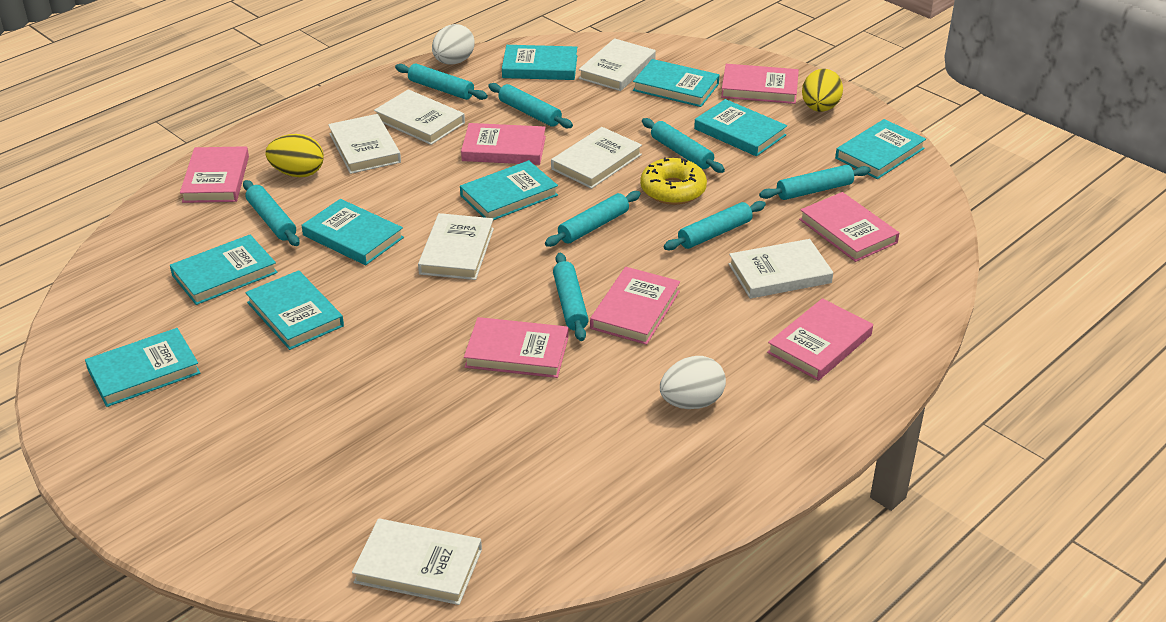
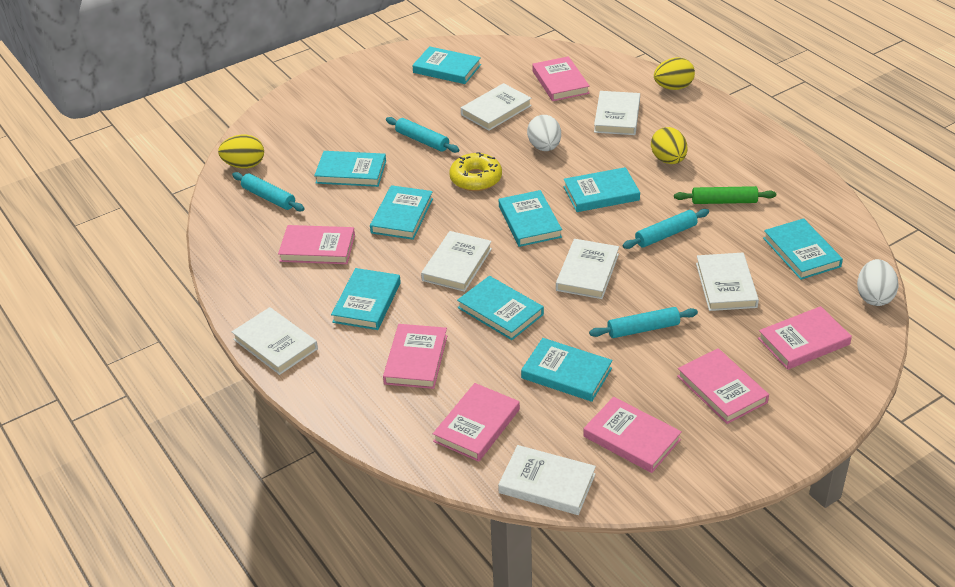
green rolling pin: none = 0 -> [674,186,776,204] = 1
turquoise rolling pin: [243,180,300,246] [395,64,488,100] [488,83,573,128] [545,191,641,247] [553,253,588,341] [642,118,725,173] [664,201,766,250] [759,165,871,200] = 8 -> [232,172,305,211] [386,117,460,153] [589,307,698,338] [623,209,709,249] = 4
yellow egg: [266,134,324,177] [802,69,843,112] = 2 -> [218,135,264,168] [651,127,687,164] [654,57,695,90] = 3

